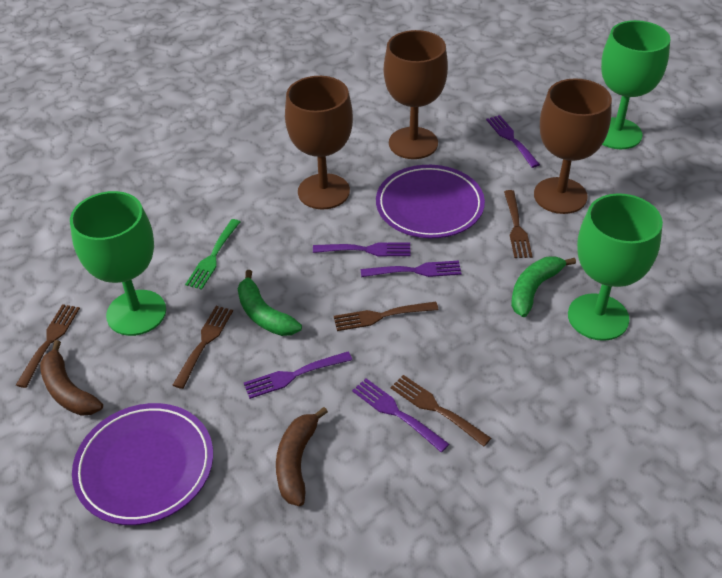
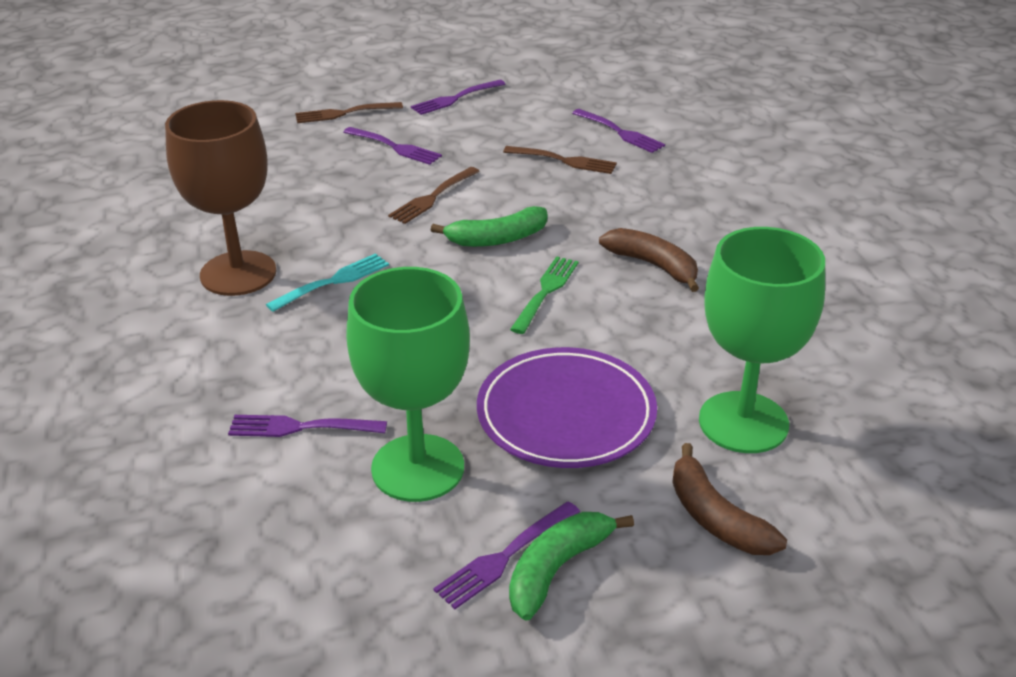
brown fork: [16,304,80,388] [173,306,233,389] [334,302,439,331] [390,375,491,446] [504,190,533,258] = 5 -> [295,102,403,123] [388,167,480,224] [503,146,617,174] = 3
brown goblet: [285,76,353,209] [384,30,448,159] [534,78,612,214] = 3 -> [165,100,276,296] = 1
green goblet: [70,191,166,336] [568,193,663,341] [601,20,670,149] = 3 -> [346,267,470,502] [699,227,825,453] = 2
purple plate: [72,403,213,525] [376,165,485,238] = 2 -> [477,347,657,468] = 1
turquoise fork: none = 0 -> [266,253,389,312] = 1

